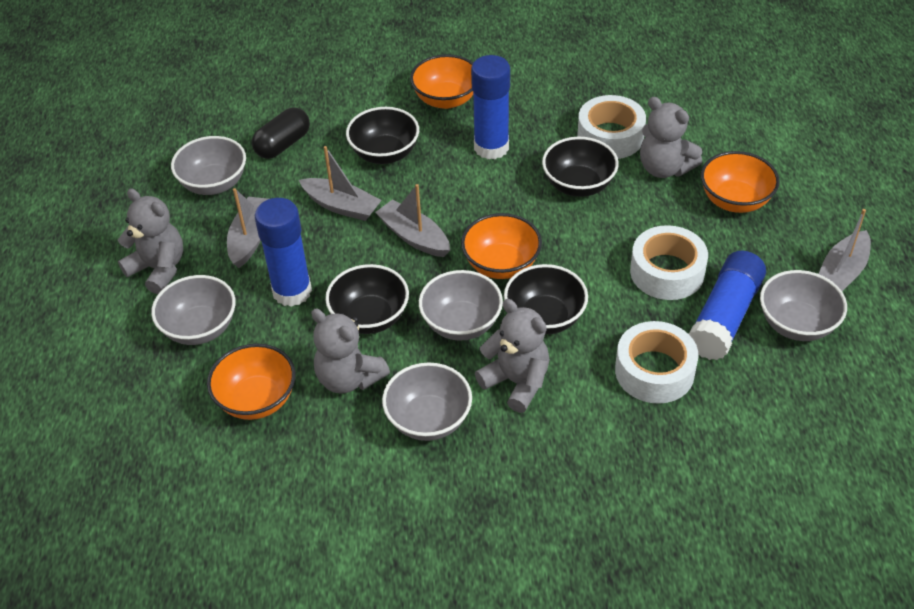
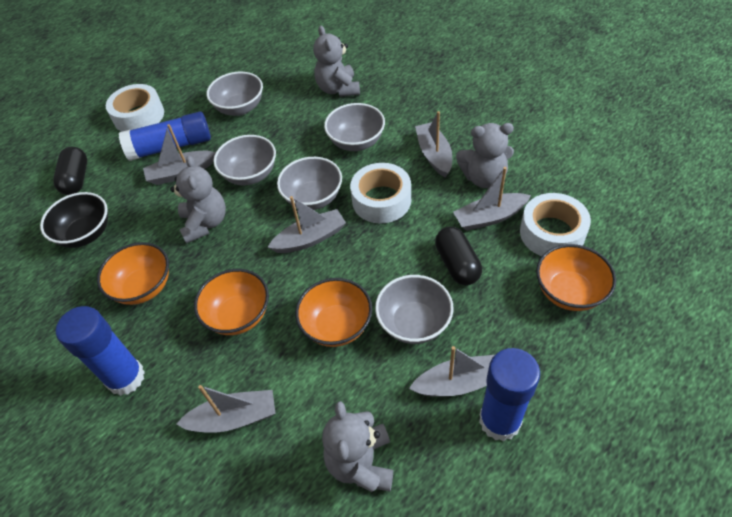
black bowl: [325,264,409,334] [346,107,419,164] [504,264,588,334] [542,137,619,197] = 4 -> [40,192,108,248] = 1
black capsule: [252,107,310,159] = 1 -> [53,147,87,195] [435,227,482,285] = 2
grey boat: [227,188,268,268] [299,146,382,221] [375,184,450,257] [819,209,871,291] = 4 -> [143,124,216,185] [176,385,276,433] [267,196,346,253] [409,346,494,397] [415,111,452,177] [453,167,531,231] = 6

